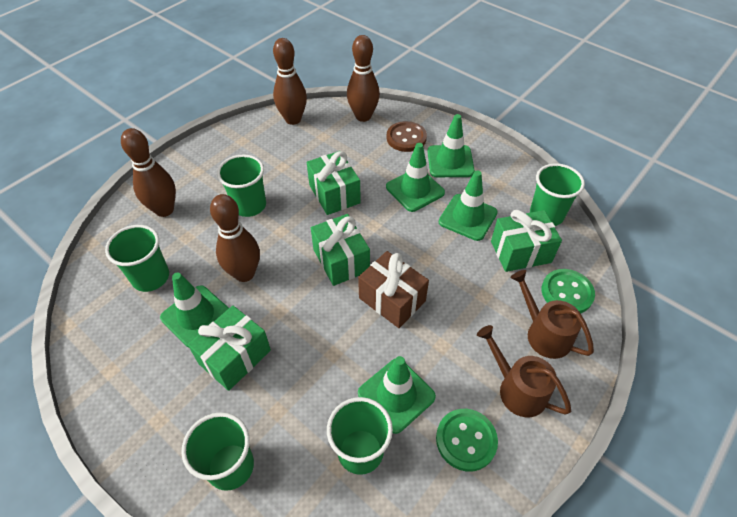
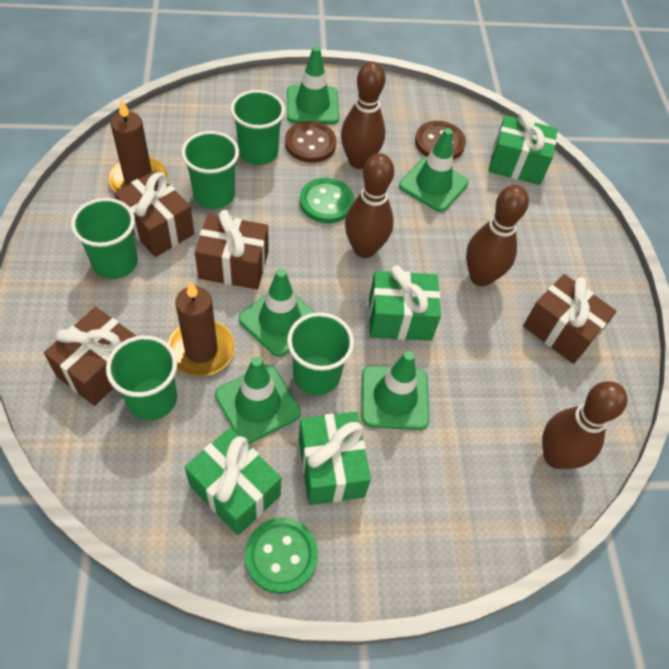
brown button: [387,121,427,152] = 1 -> [285,121,337,163] [415,121,466,160] = 2
brown candle: none = 0 -> [108,99,168,192] [168,281,235,376] = 2
brown gift: [358,251,429,328] = 1 -> [44,307,136,406] [114,171,194,257] [195,210,268,289] [523,274,617,364] = 4
brown watering can: [477,325,571,417] [510,270,594,359] = 2 -> none = 0

